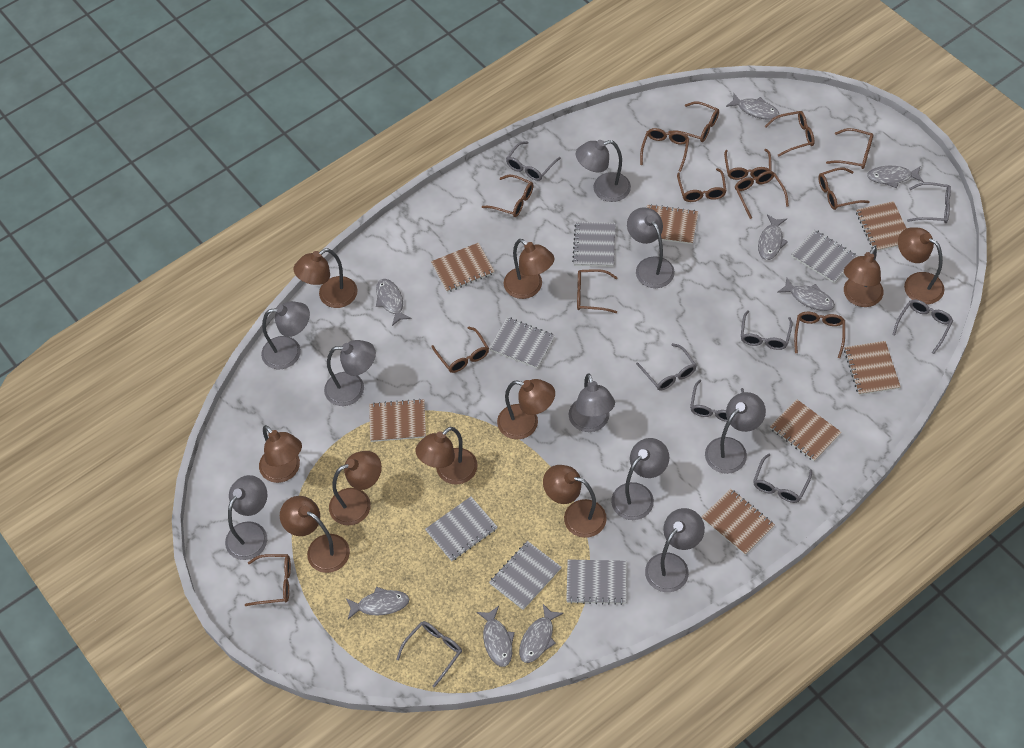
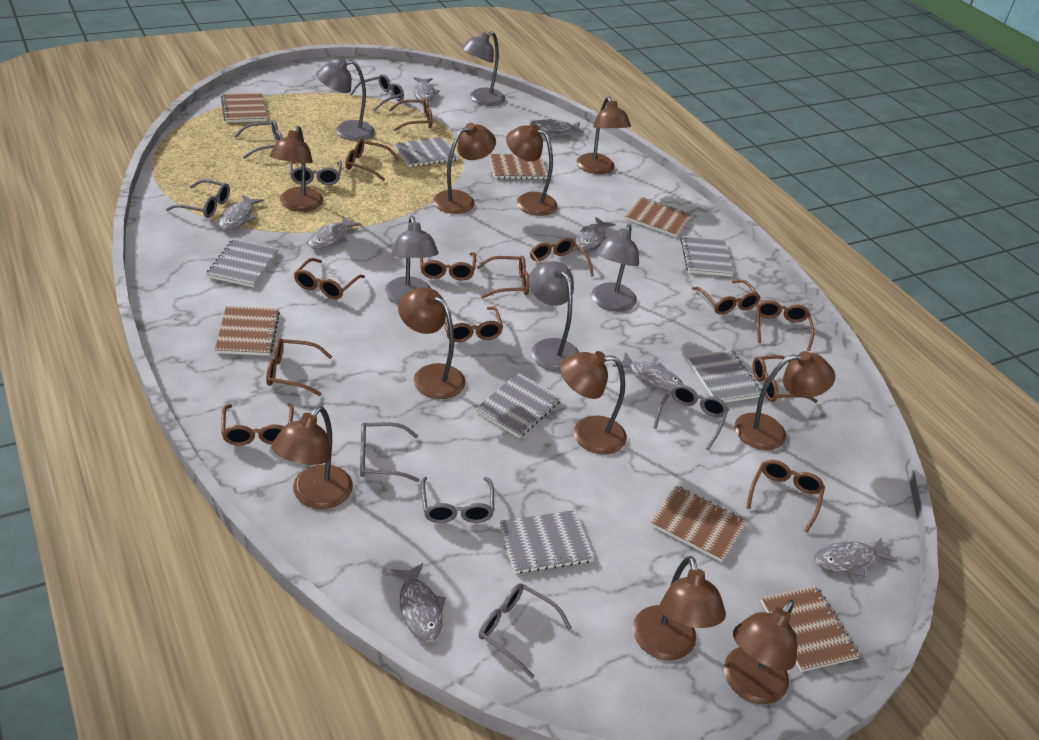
brown notebook: [369,399,426,442] [431,243,495,292] [647,204,698,244] [702,489,775,555] [770,400,842,461] [844,341,901,395] [856,201,907,251] = 7 -> [215,306,280,356] [221,93,267,122] [489,154,548,179] [625,197,691,237] [650,485,746,562] [761,586,860,672] = 6
grey lamp: [225,475,267,560] [261,301,310,369] [324,340,376,406] [569,373,615,432] [576,140,631,202] [611,438,669,520] [627,207,675,288] [645,508,705,592] [705,392,766,474] = 9 -> [316,58,375,141] [385,216,439,304] [461,31,505,106] [529,261,579,371] [592,224,639,312] = 5

